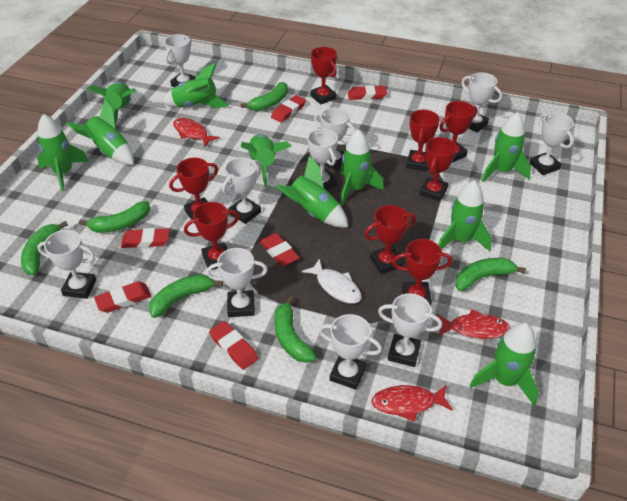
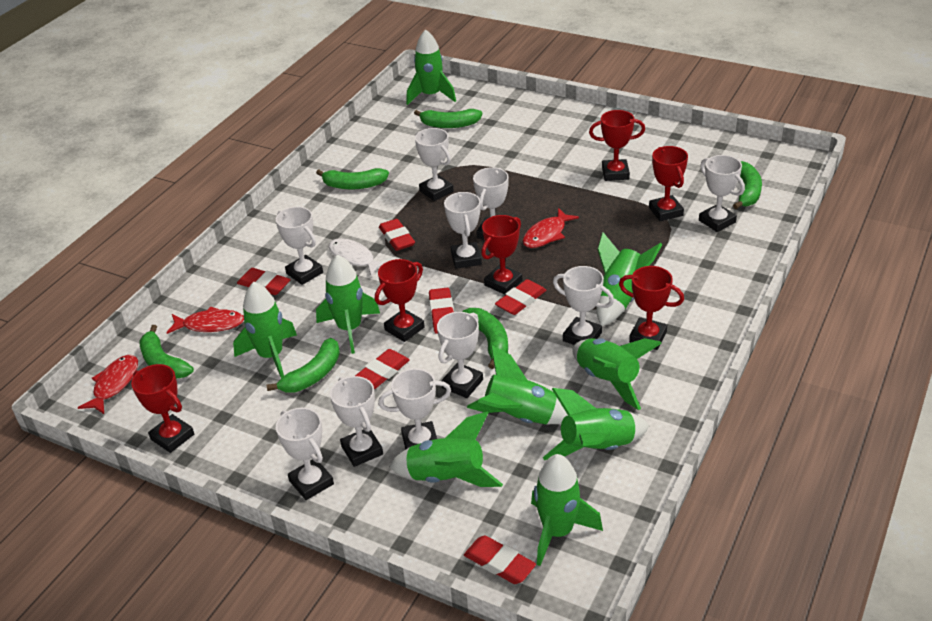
green rocket: [37,114,89,191] [66,99,134,165] [87,82,136,123] [161,63,229,108] [241,134,292,187] [276,156,348,228] [340,130,384,206] [438,180,492,251] [470,323,538,406] [482,112,531,182] = 10 -> [233,282,297,378] [316,254,380,354] [389,412,503,487] [406,29,456,105] [467,345,568,425] [531,454,603,566] [543,388,649,460] [573,338,662,410] [597,232,662,326] = 9
red trophy: [169,158,218,224] [184,202,239,270] [310,47,337,105] [364,205,416,274] [392,239,452,306] [406,110,440,171] [419,137,457,202] [439,101,477,163] = 8 -> [131,364,194,453] [375,259,425,342] [481,215,522,295] [589,110,645,181] [619,266,684,350] [649,146,688,221] = 6

